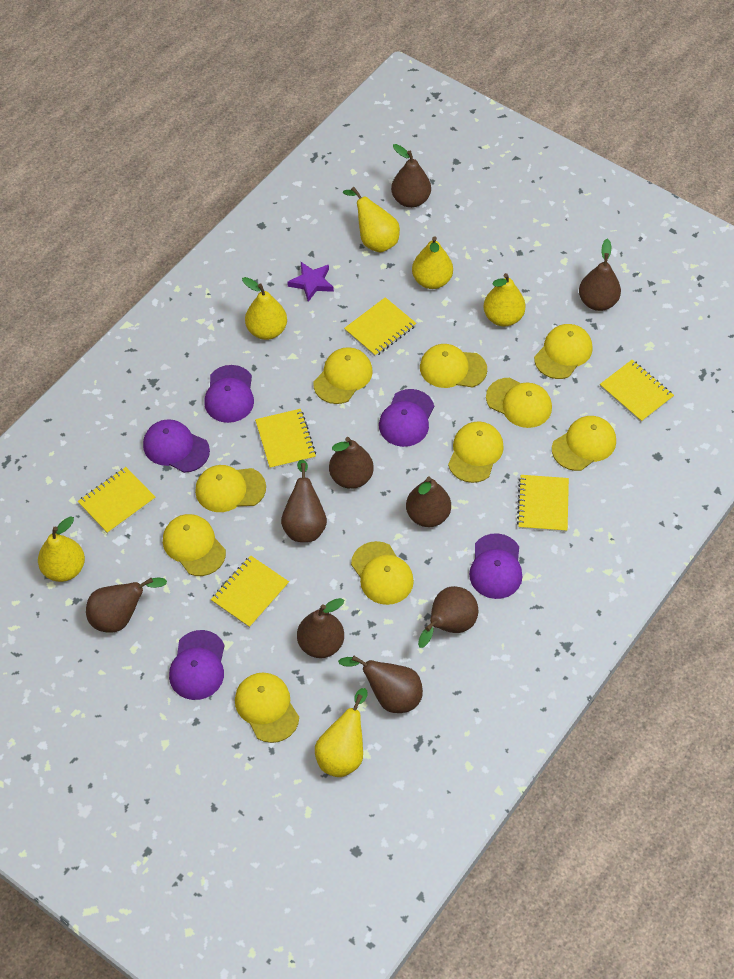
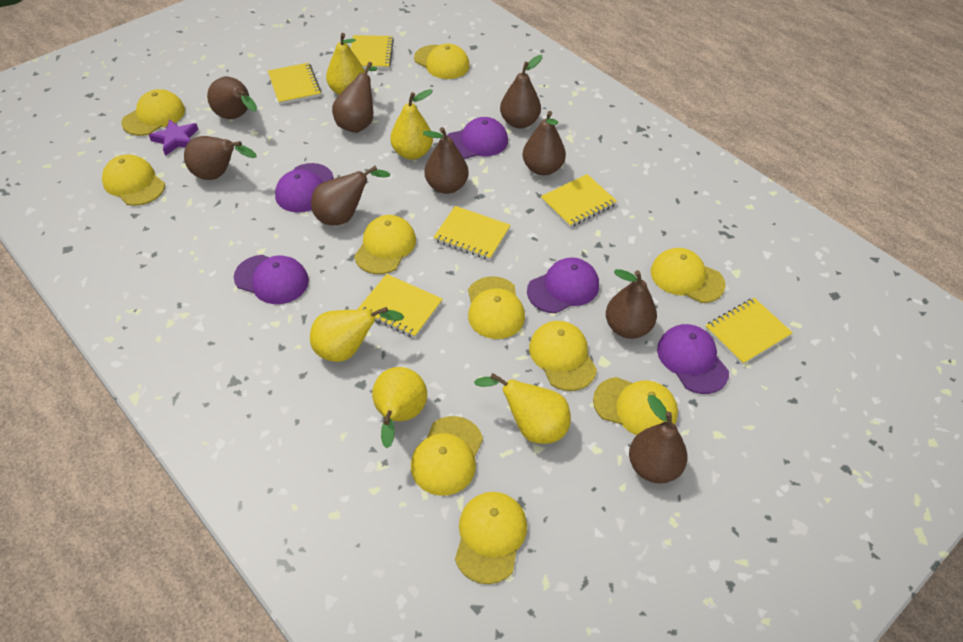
yellow pear: [38,516,85,582] [242,277,287,340] [315,688,367,777] [343,187,400,252] [412,236,453,289] [483,273,526,326] = 6 -> [310,307,404,362] [326,33,365,95] [372,367,427,448] [390,89,433,160] [474,373,571,444] = 5

